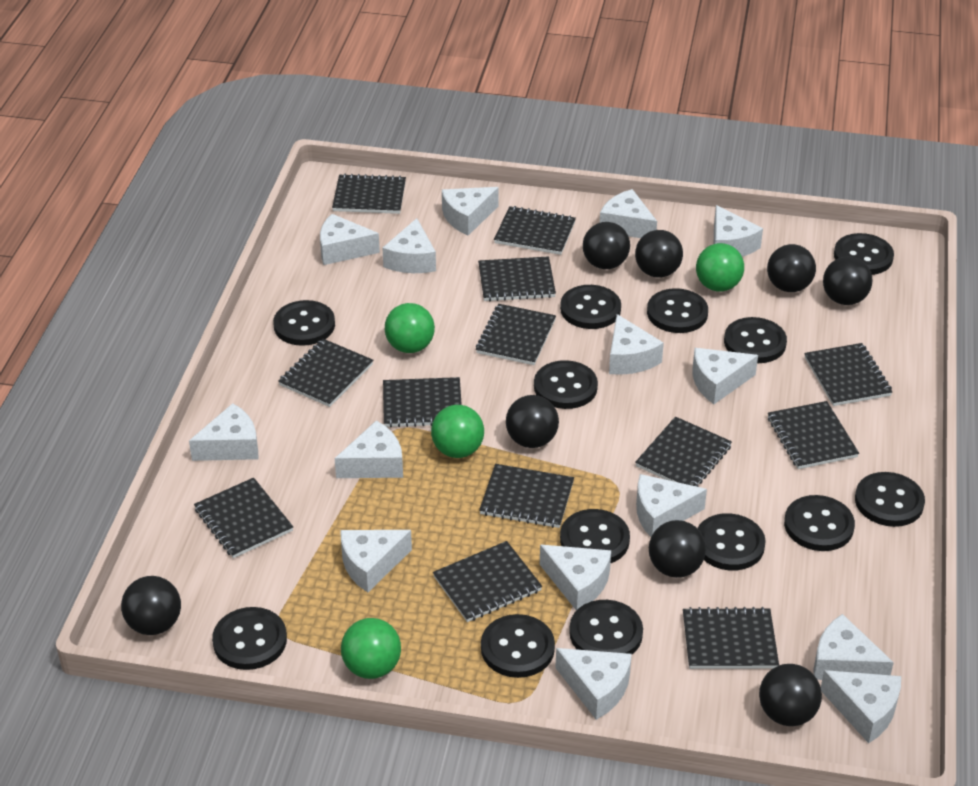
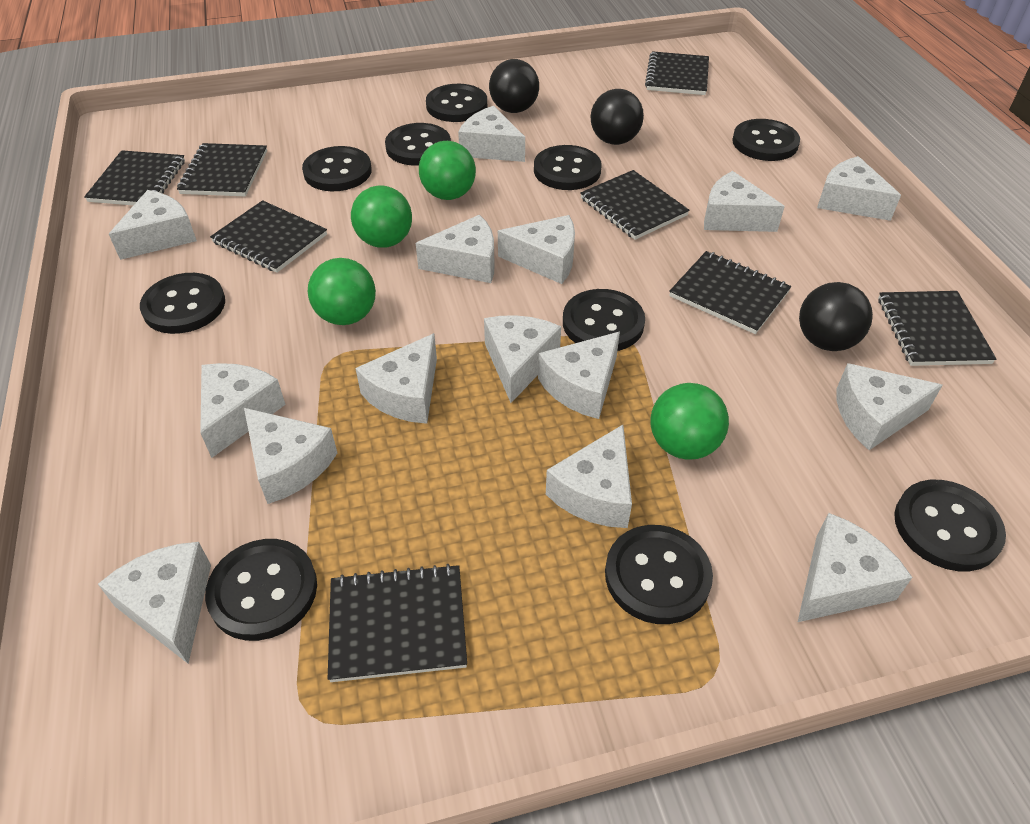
black ball: [121,576,181,635] [506,395,559,448] [583,222,630,269] [635,230,683,278] [649,520,706,578] [759,664,822,726] [767,244,816,292] [823,256,873,305] = 8 -> [489,59,539,113] [590,89,644,145] [799,282,873,351] = 3
black button: [212,607,287,670] [273,300,335,346] [481,614,555,678] [534,360,598,409] [560,285,621,329] [560,509,630,564] [569,600,643,654] [647,288,708,333] [697,513,766,571] [724,317,787,363] [784,495,855,551] [834,233,894,275] [855,472,925,527] = 13 -> [140,273,225,334] [205,539,317,641] [302,146,372,191] [385,123,451,166] [426,84,487,122] [534,145,601,190] [563,289,645,351] [605,525,713,624] [732,119,800,161] [894,480,1006,571] = 10
black notebook: [194,478,293,558] [278,339,373,407] [332,174,406,214] [383,377,462,428] [433,541,542,622] [476,304,556,365] [478,256,556,301] [479,464,574,528] [494,206,576,255] [635,417,732,487] [683,607,779,669] [768,401,859,469] [804,343,893,406] = 13 -> [84,150,185,206] [177,143,267,196] [210,200,327,273] [328,564,467,682] [580,170,690,240] [645,51,709,95] [669,251,791,334] [878,291,996,366] = 8

